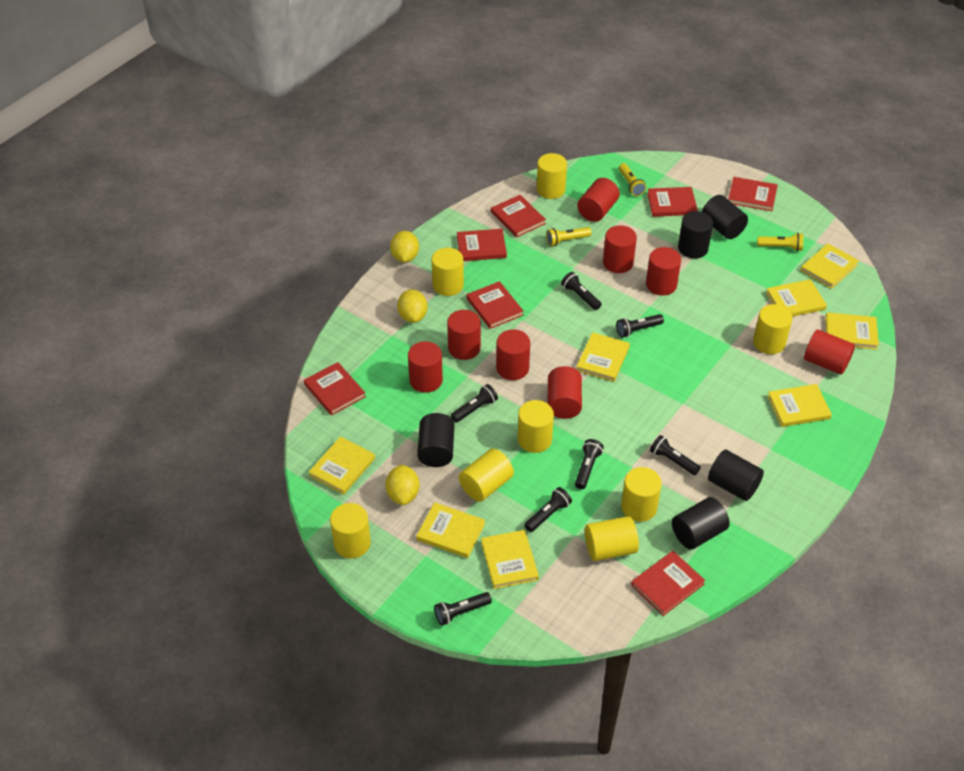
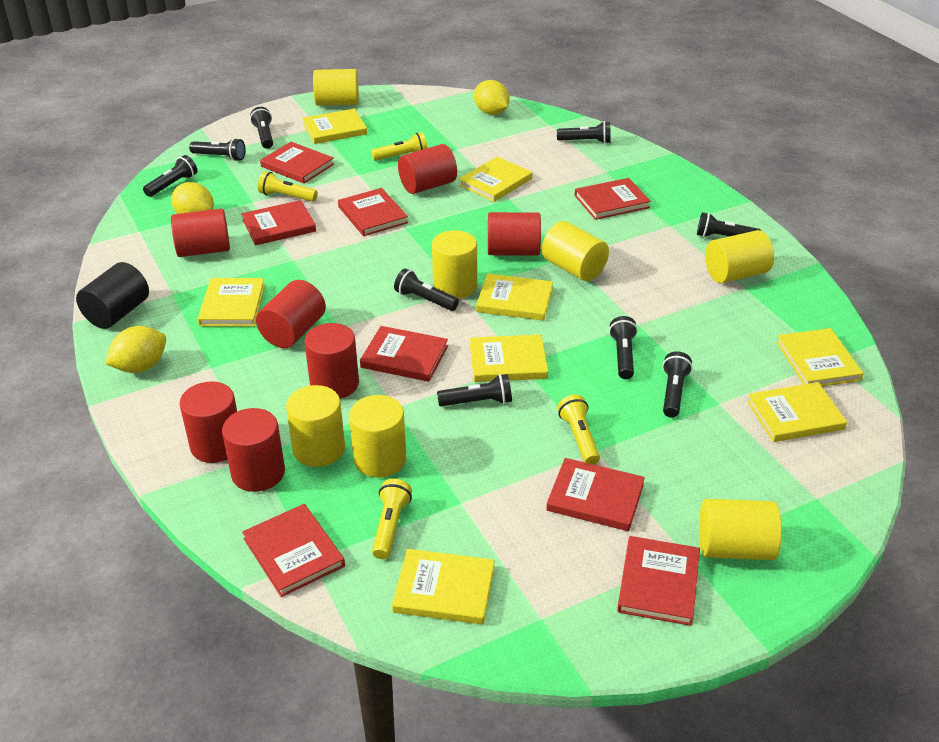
black cylinder: [417,413,454,467] [672,497,730,549] [678,211,713,258] [702,195,748,239] [708,449,764,501] = 5 -> [76,262,149,329] = 1
black flashlight: [434,592,492,626] [451,384,498,423] [524,487,572,532] [561,272,602,310] [575,439,604,489] [616,314,664,337] [650,435,701,475] = 7 -> [143,155,197,197] [189,138,246,161] [250,107,273,149] [394,268,459,311] [437,374,512,406] [557,121,611,144] [609,316,638,379] [662,351,692,418] [697,212,761,237] = 9
red book: [304,362,366,416] [457,229,507,261] [467,281,524,329] [491,195,546,237] [631,551,705,616] [647,187,698,217] [728,177,778,211] = 7 -> [242,200,316,245] [242,504,345,597] [260,142,334,184] [338,188,408,236] [360,326,448,382] [546,458,645,531] [575,178,651,220] [617,536,700,626] = 8
red cylinder: [408,341,443,393] [447,310,481,360] [496,330,530,380] [547,366,582,419] [577,178,620,222] [603,225,637,273] [646,247,681,296] [804,330,855,375] = 8 -> [171,209,230,257] [180,381,237,463] [222,408,285,492] [256,280,326,348] [304,323,359,399] [398,144,457,194] [488,212,541,256] = 7
yellow cylinder: [330,503,371,559] [432,248,464,296] [459,449,514,502] [518,400,554,453] [537,153,567,199] [585,516,639,561] [621,467,662,522] [753,304,793,354] = 8 -> [286,385,345,467] [313,69,359,106] [349,395,406,477] [432,230,477,299] [542,221,609,281] [699,499,782,560] [705,230,774,283] = 7
yellow flashlight: [546,227,592,246] [619,163,646,196] [757,233,803,251] = 3 -> [258,171,318,202] [371,132,428,161] [372,479,412,559] [558,395,600,465] = 4

